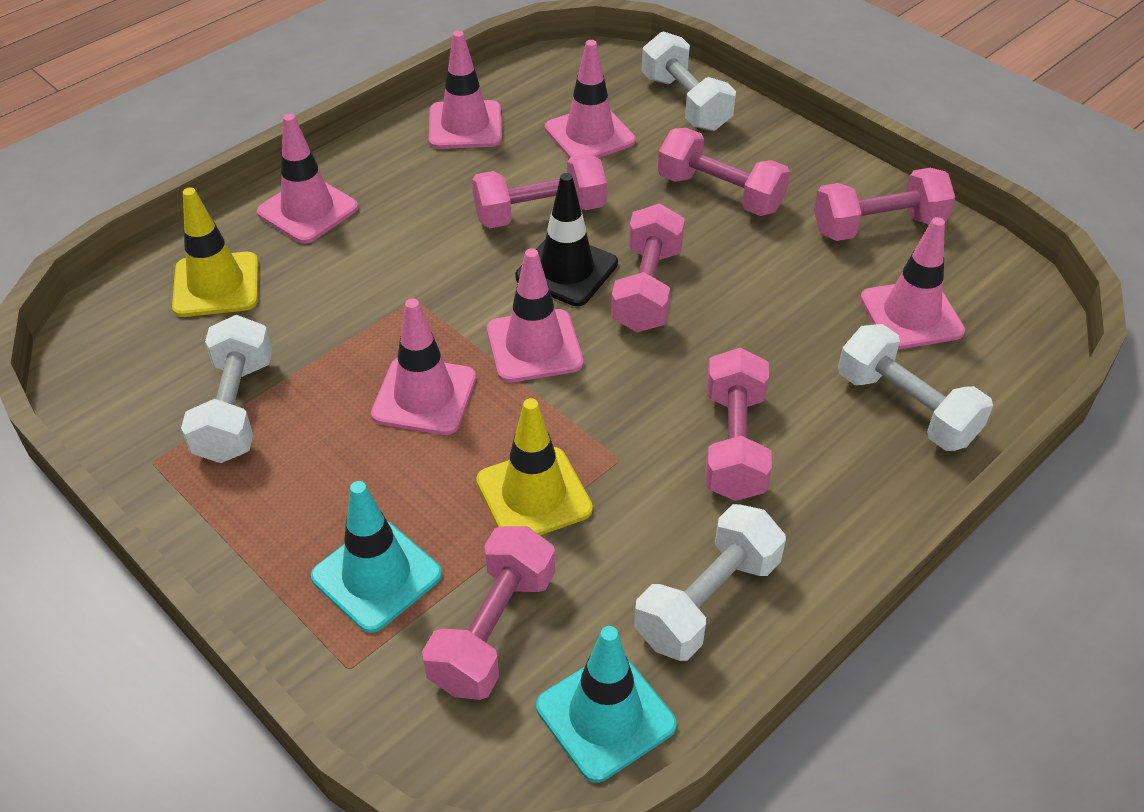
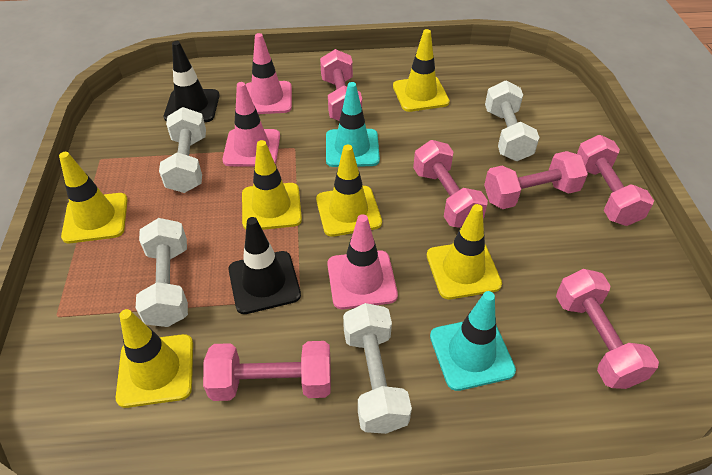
black traffic cone: [515,173,618,306] = 1 -> [164,41,220,122] [228,217,301,314] = 2
pink traffic cone: [257,114,358,244] [371,298,476,435] [429,31,502,149] [487,248,583,383] [545,40,636,159] [860,217,965,350] = 6 -> [223,82,280,167] [245,33,292,114] [327,214,398,309] = 3
yellow traffic cone: [172,187,258,317] [476,398,593,535] = 2 -> [59,152,128,243] [116,309,193,408] [242,140,302,230] [316,145,382,237] [393,29,450,112] [427,204,502,299] = 6

